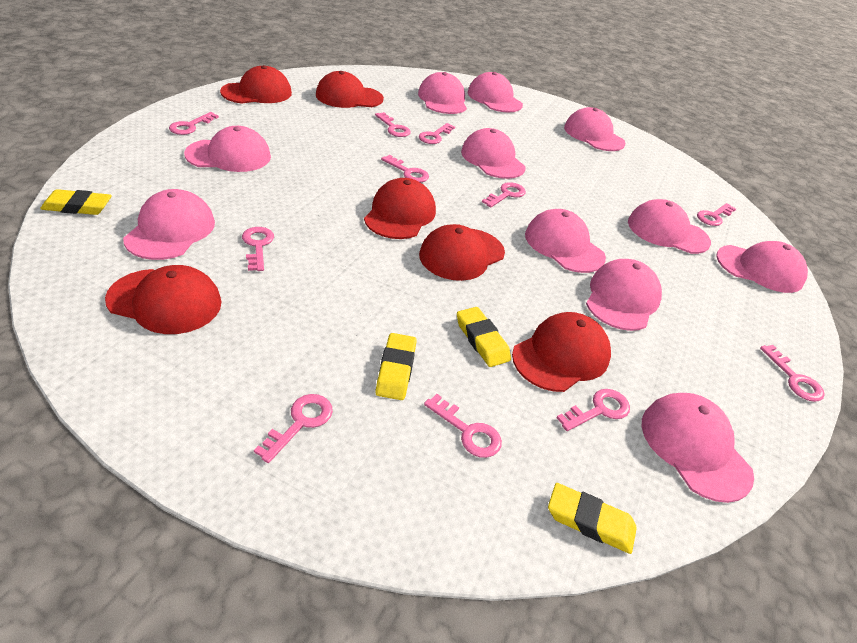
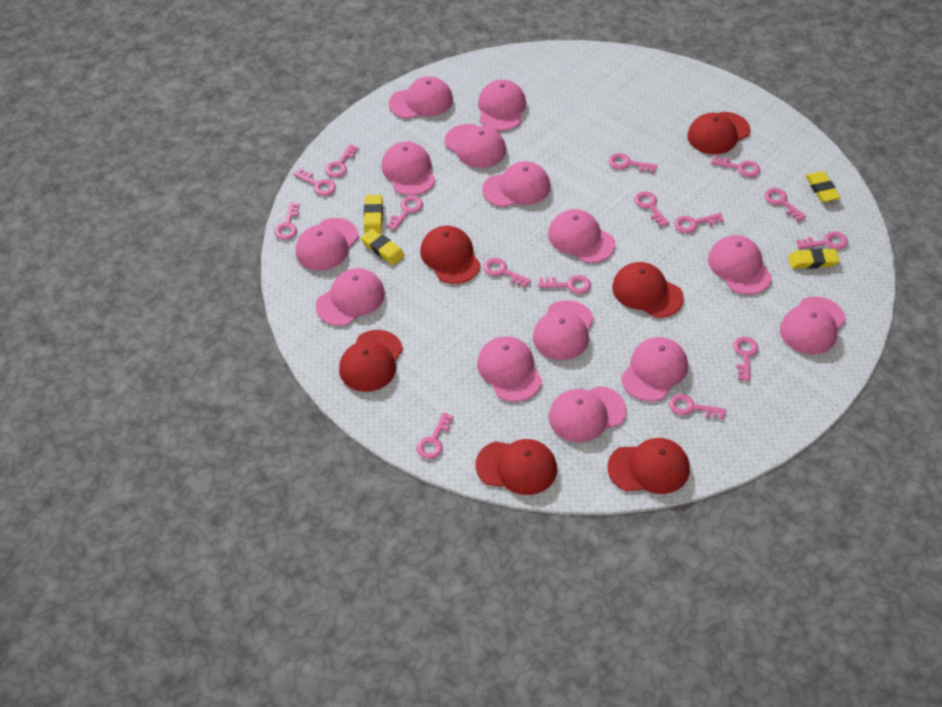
pink cap: [123,189,215,260] [184,126,271,172] [418,72,467,114] [461,128,526,179] [468,72,523,112] [525,209,606,273] [564,107,625,151] [586,259,662,331] [628,199,711,254] [642,393,754,503] [716,241,808,293] = 11 -> [296,218,359,271] [316,268,385,326] [381,141,436,196] [389,76,453,119] [444,124,506,168] [477,336,542,402] [478,79,526,131] [482,161,551,207] [533,300,594,360] [548,209,615,263] [549,386,627,442] [621,337,688,402] [708,235,772,295] [780,296,846,354] = 14
pink key: [169,112,219,135] [242,227,274,271] [254,394,333,463] [375,112,411,137] [381,155,429,182] [419,123,455,144] [424,394,502,458] [482,182,526,208] [557,389,630,431] [697,203,736,226] [760,345,825,402] = 11 -> [274,202,300,240] [294,168,336,196] [325,144,358,177] [386,196,423,231] [417,412,454,459] [483,258,531,288] [538,275,591,294] [609,153,657,173] [634,192,669,227] [669,394,726,419] [674,213,724,233] [711,156,760,177] [733,337,758,381] [764,188,806,221] [796,232,848,249] = 15

